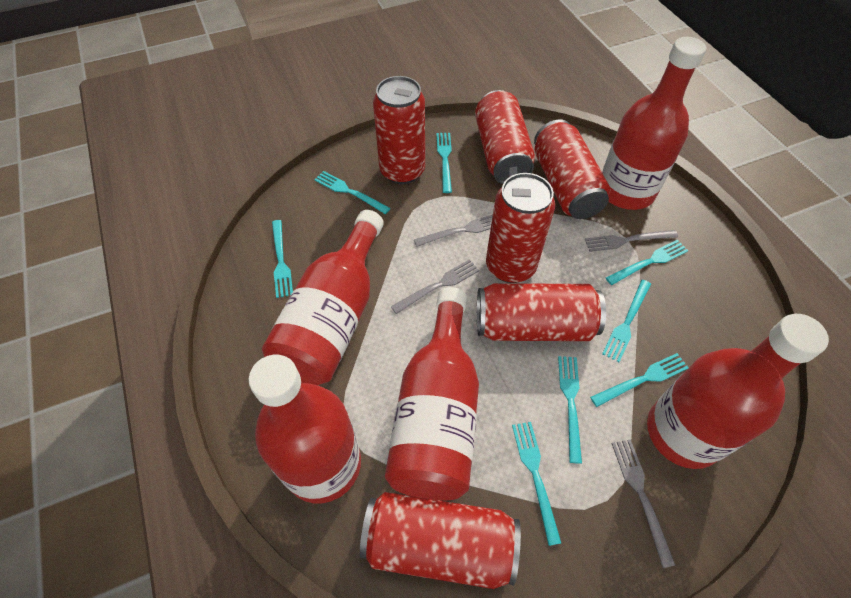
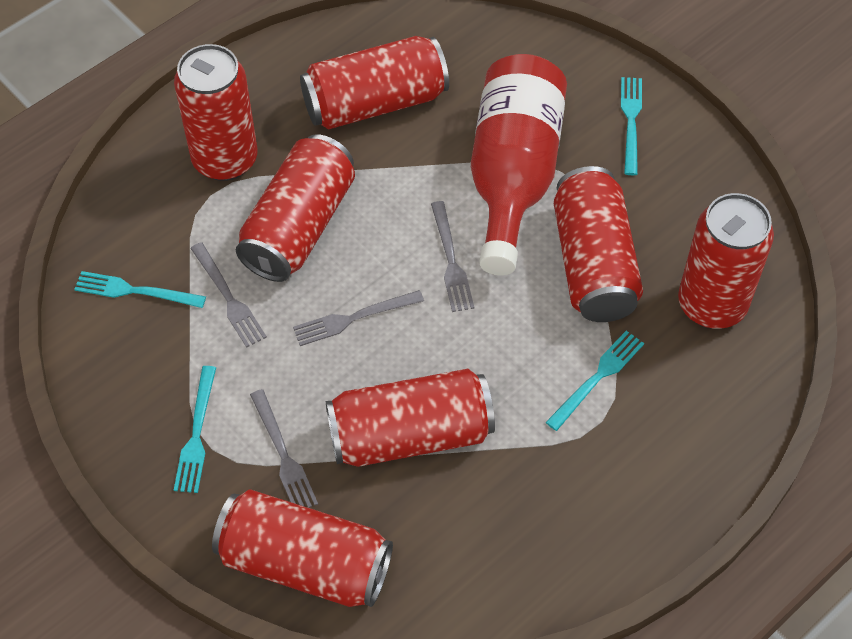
red bottle: [249,355,361,503] [262,210,384,385] [385,287,479,501] [602,37,706,210] [647,314,829,469] = 5 -> [471,54,567,276] = 1
red can: [360,492,521,589] [373,76,425,184] [475,90,535,184] [477,283,606,341] [486,173,555,283] [534,119,611,219] = 6 -> [174,44,258,181] [212,490,393,607] [236,134,355,282] [300,36,449,129] [326,369,495,467] [554,166,643,322] [678,193,774,329] = 7
turquoise fork: [272,220,293,298] [314,171,391,214] [436,133,452,193] [512,422,561,546] [558,356,582,464] [590,353,689,407] [602,280,651,362] [606,240,688,285] = 8 -> [74,271,206,308] [174,366,216,493] [546,331,644,431] [621,77,642,175] = 4

